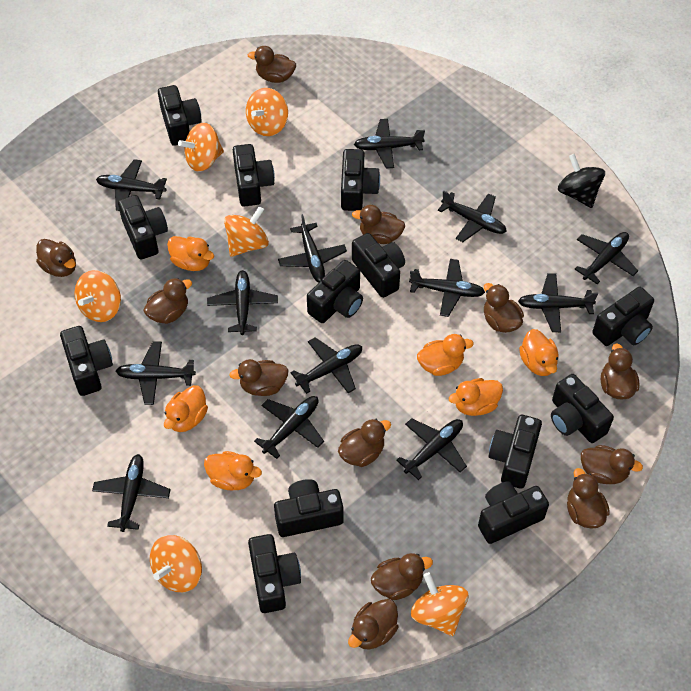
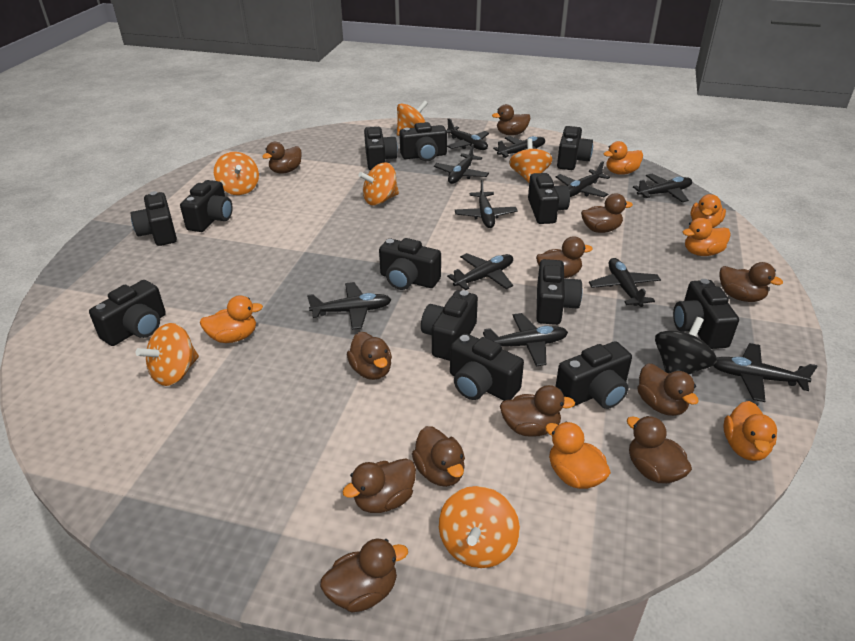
black plane: [92,454,171,532] [96,159,167,211] [116,341,196,405] [207,270,278,335] [254,396,324,459] [278,214,347,282] [290,337,362,394] [354,119,425,168] [396,418,467,480] [409,259,485,317] [438,190,507,242] [518,273,598,332] [574,232,638,284] = 13 -> [307,282,392,330] [434,144,489,184] [446,118,489,150] [447,253,513,290] [455,180,518,228] [483,313,568,367] [493,136,545,158] [556,161,610,197] [589,258,661,307] [633,174,692,202] [714,343,818,402] = 11

